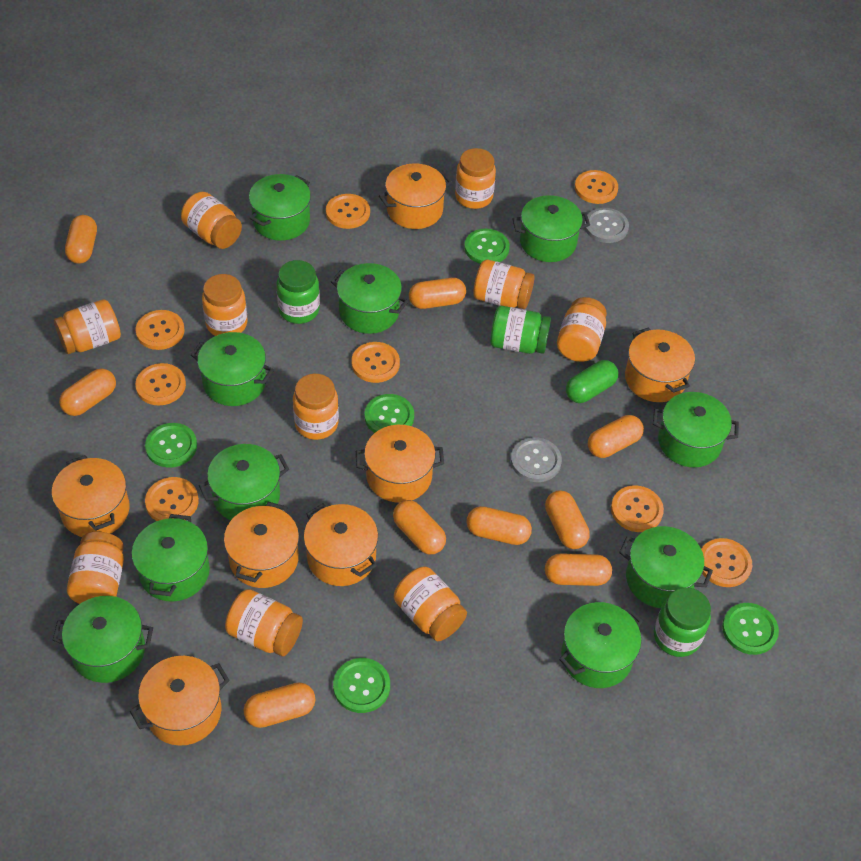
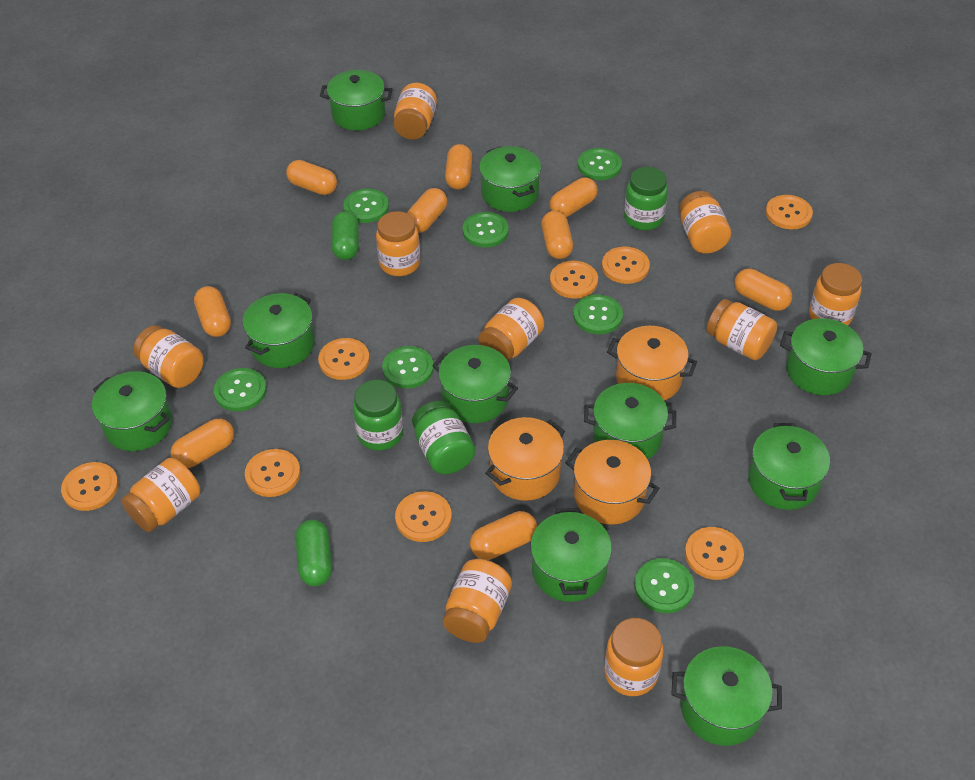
green button: [145,423,197,468] [333,658,390,713] [364,394,414,433] [464,229,510,264] [722,603,779,655] = 5 -> [214,368,267,411] [343,189,389,223] [382,346,434,389] [462,212,509,247] [573,295,623,334] [578,148,622,180] [634,558,694,613] = 7
green capsule: [566,360,618,403] = 1 -> [295,520,332,586] [331,212,359,260] = 2
grey button: [511,437,562,482] [584,208,629,243] = 2 -> none = 0
orange pot: [52,455,130,537] [130,656,230,746] [224,502,299,588] [304,503,378,586] [356,425,444,503] [379,163,452,229] [625,328,695,402] = 7 -> [485,417,565,501] [565,440,659,525] [607,326,697,401] = 3

